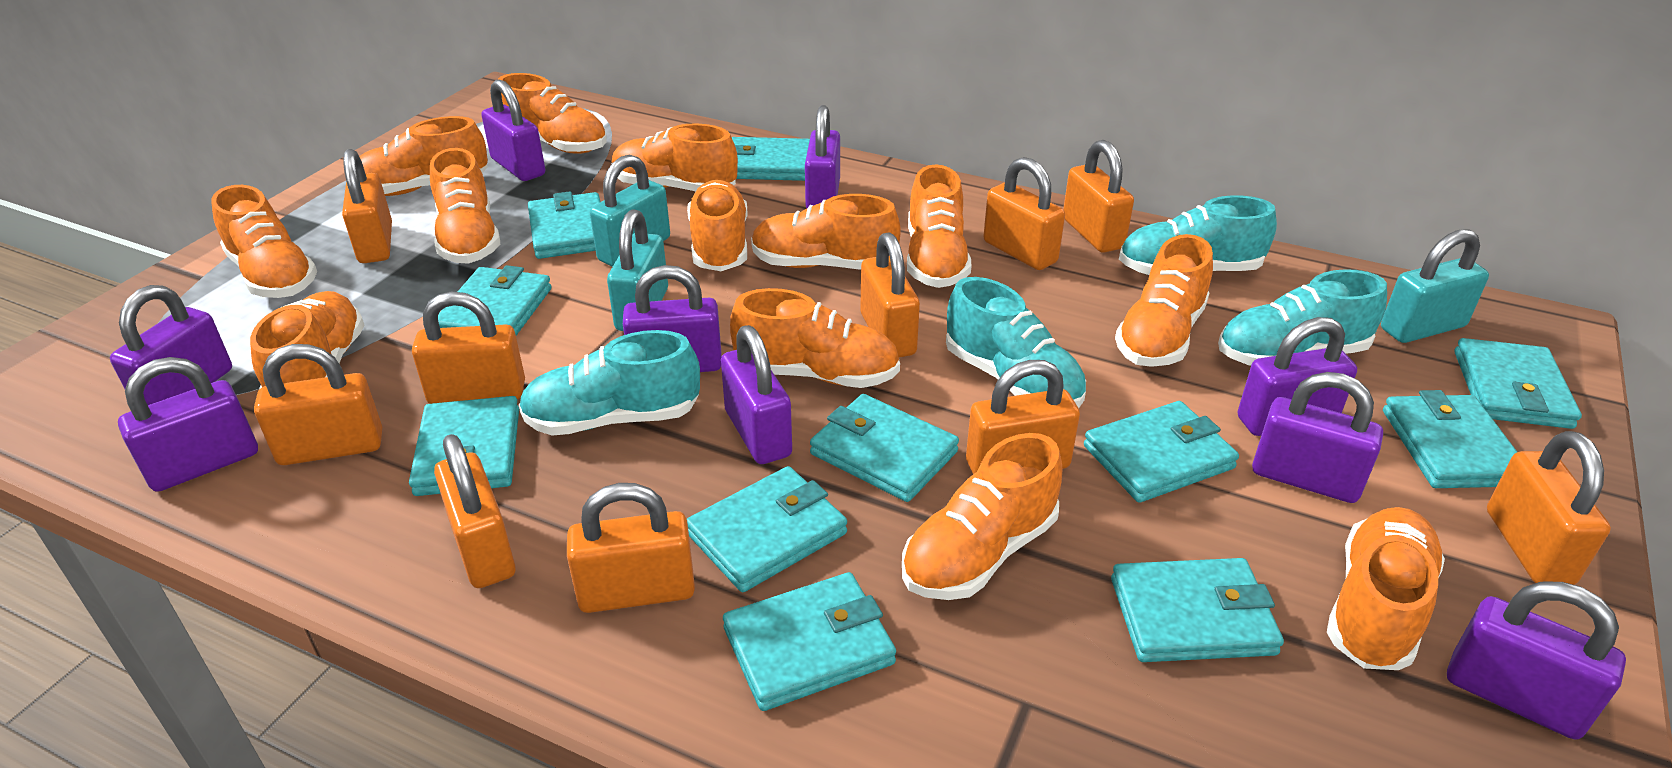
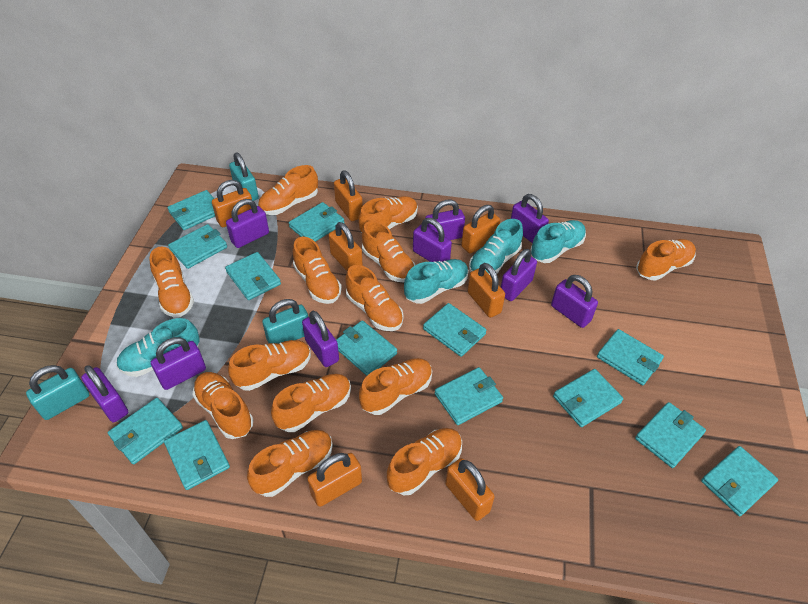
orange padlock: [254,344,382,465] [342,149,392,263] [412,291,525,404] [434,434,516,588] [567,483,695,613] [860,232,920,357] [966,360,1080,474] [983,157,1065,270] [1063,140,1134,253] [1487,431,1611,585] = 10 -> [212,180,252,227] [307,453,362,507] [329,222,363,271] [334,170,363,221] [445,458,495,521] [461,205,500,254] [468,263,505,318] = 7
turquoise wallet: [409,396,519,496] [438,265,551,336] [528,191,600,259] [687,466,847,592] [723,572,896,711] [732,137,810,181] [810,394,959,502] [1084,401,1239,503] [1111,558,1284,662] [1383,390,1517,488] [1454,338,1582,429] = 11 -> [107,398,183,465] [164,420,230,490] [167,190,215,230] [168,224,227,269] [225,252,281,300] [289,202,345,242] [336,320,397,376] [423,303,487,357] [435,367,503,425] [553,369,623,427] [597,329,664,385] [635,402,706,468] [701,446,778,516] = 13

